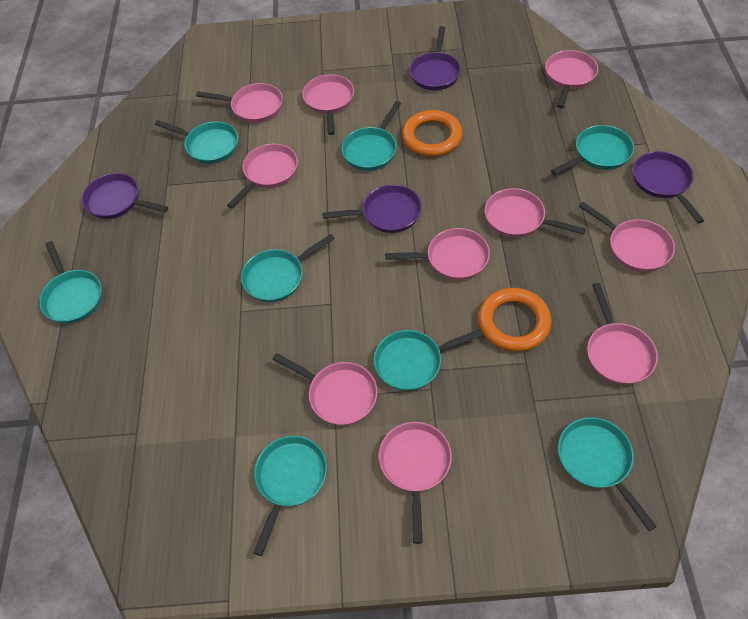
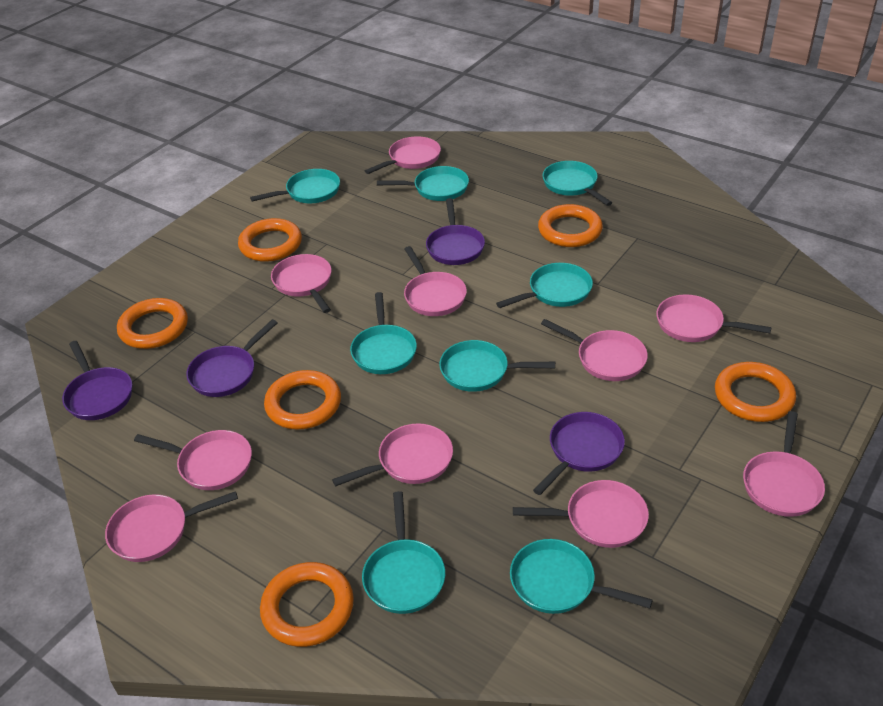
orange ring: [402,110,463,157] [478,288,552,352] = 2 -> [117,298,188,349] [238,218,302,262] [260,562,354,647] [264,370,341,430] [538,204,603,247] [715,362,796,422] = 6

